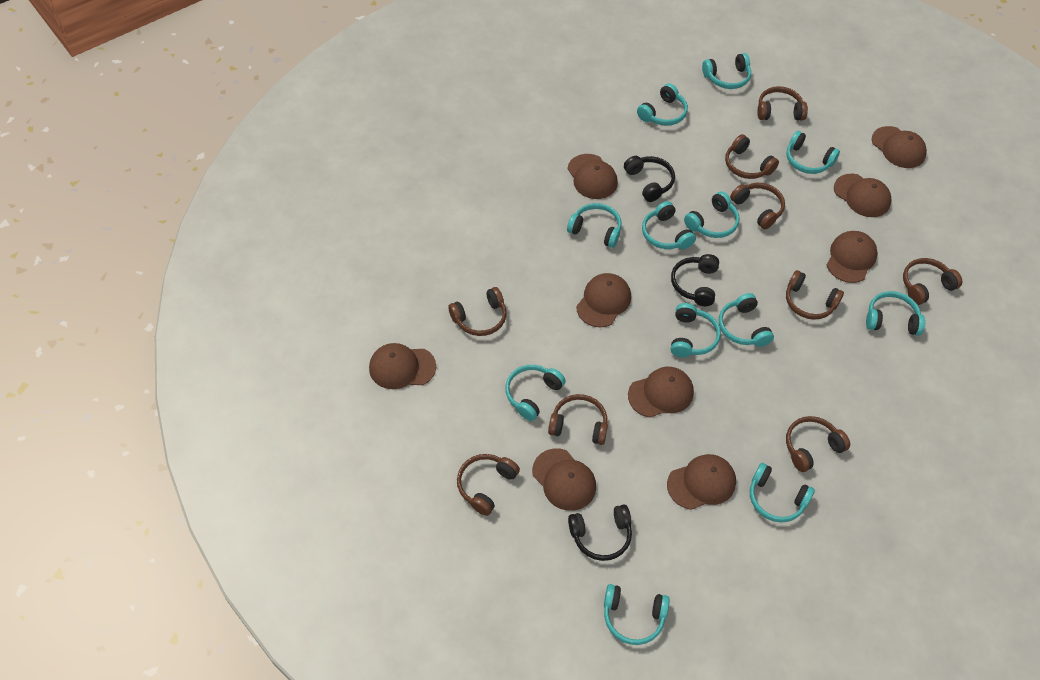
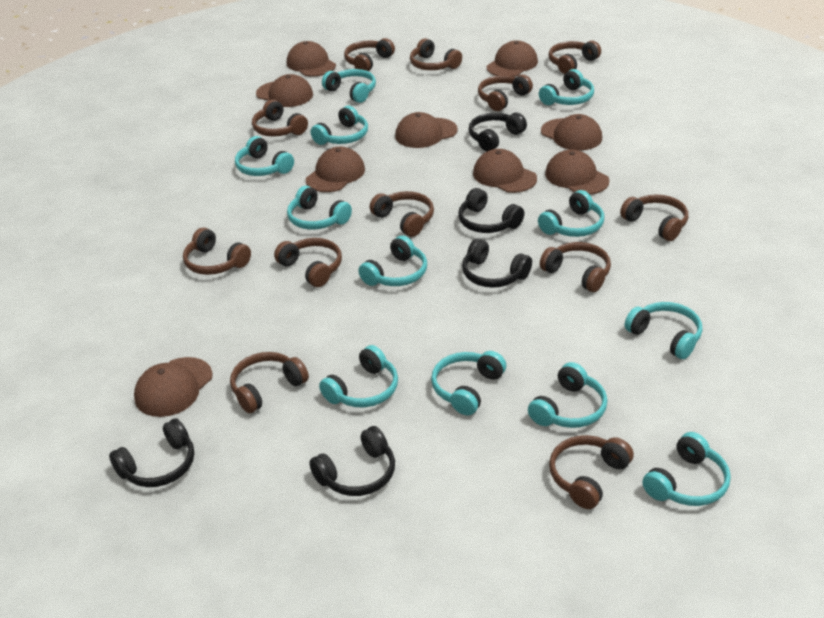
black headphones: [568,505,632,561] [624,156,675,202] [671,254,719,306] = 3 -> [109,418,194,487] [309,426,395,496] [458,188,524,233] [462,239,532,288] [469,112,527,151] = 5
brown headphones: [448,287,507,336] [457,454,520,516] [548,394,608,445] [725,134,779,179] [730,183,785,229] [757,86,808,120] [786,270,844,320] [786,416,850,472] [903,258,962,305] = 9 -> [183,228,251,275] [230,352,309,413] [252,100,308,137] [274,238,342,287] [344,38,395,71] [370,191,434,237] [410,38,462,70] [478,74,533,111] [540,242,611,292] [549,41,601,74] [549,435,634,509] [620,194,688,241] = 12

